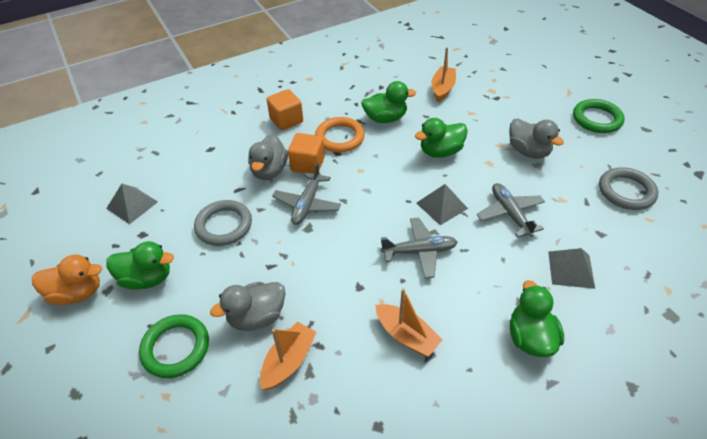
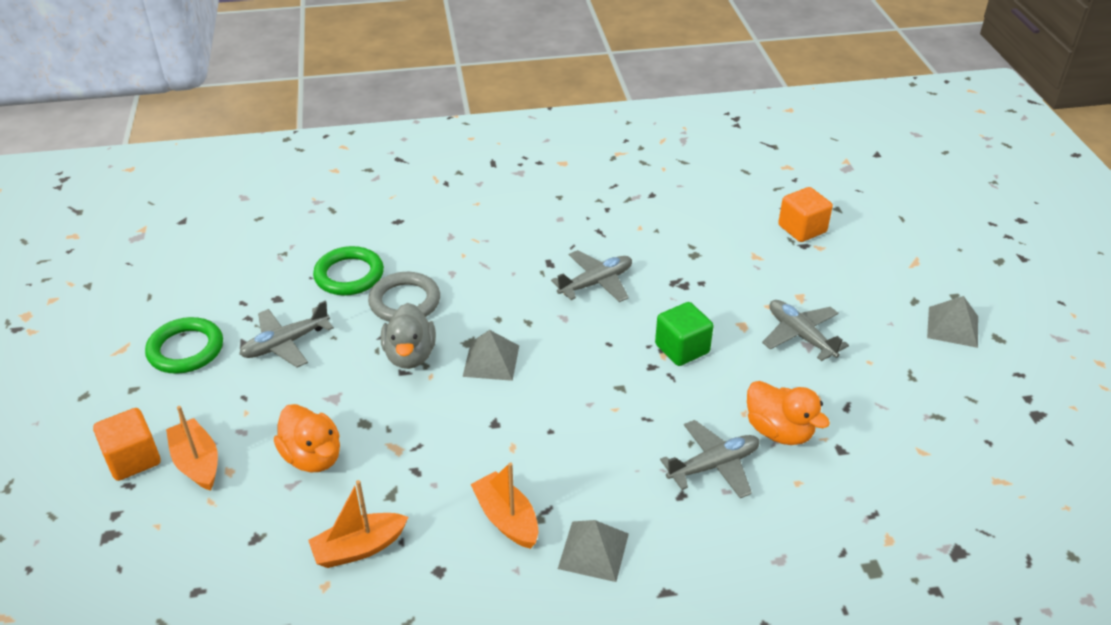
green cube: none = 0 -> [655,302,714,366] = 1
green duck: [106,241,174,290] [361,81,416,123] [415,118,468,158] [510,280,564,357] = 4 -> none = 0
grey duck: [210,282,286,331] [248,134,288,180] [509,118,564,159] = 3 -> [381,303,436,369] = 1
grey plane: [272,162,341,225] [380,218,457,279] [477,183,545,238] = 3 -> [239,300,334,367] [551,250,632,302] [660,420,760,498] [762,300,849,361] = 4
grey ring: [194,200,252,246] [599,167,658,210] = 2 -> [368,272,440,322] = 1
orange duck: [32,254,102,305] = 1 -> [274,404,340,472] [747,381,830,445] = 2
orange ring: [315,117,365,153] = 1 -> none = 0

